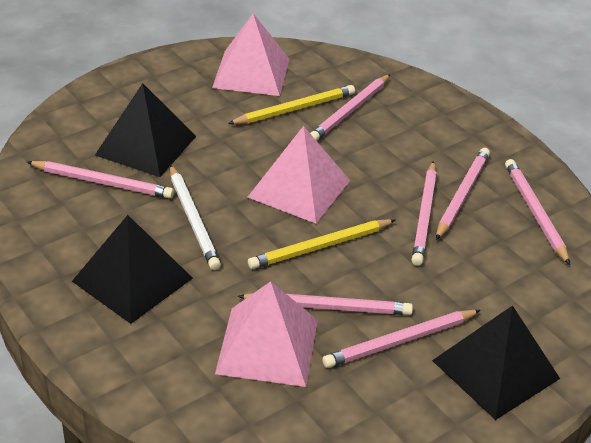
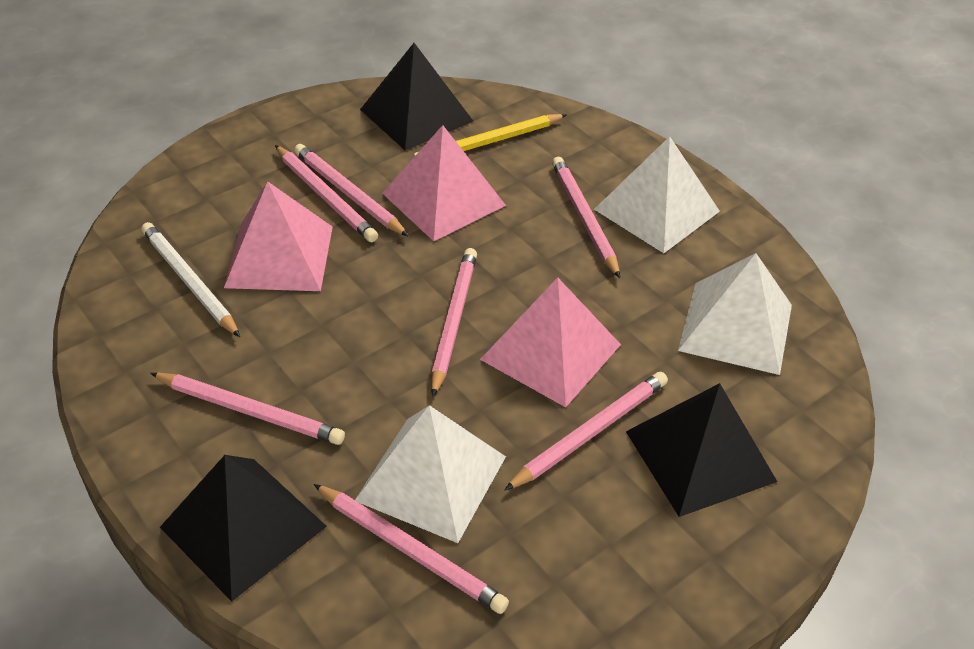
white pyramid: none = 0 -> [355,405,506,543] [594,136,720,253] [678,253,792,375] = 3
yellow pencil: [228,85,355,124] [248,219,395,269] = 2 -> [413,114,567,158] = 1

